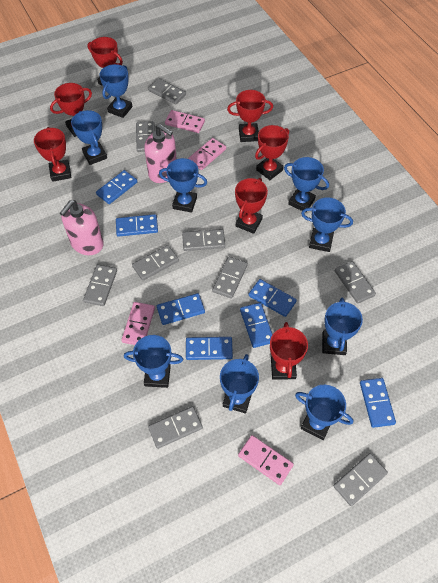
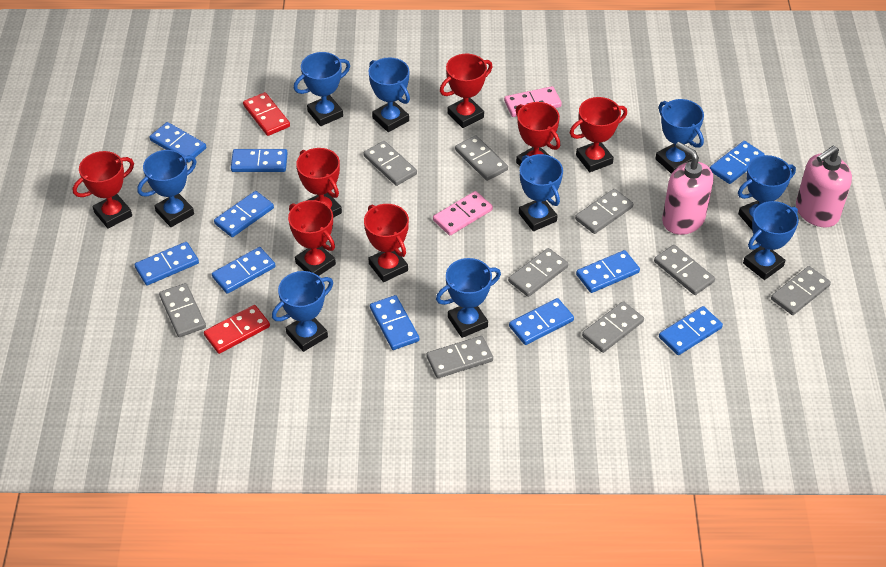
blue domino: [96,170,138,204] [116,214,158,237] [157,293,205,325] [186,337,233,360] [240,303,273,348] [248,279,297,317] [360,378,396,428] = 7 -> [134,242,199,285] [149,122,206,163] [212,247,275,294] [214,191,274,237] [231,149,288,172] [370,295,419,350] [509,298,574,345] [576,250,640,293] [659,306,723,355] [710,141,764,184] = 10
pink domino: [121,302,155,345] [165,110,205,133] [188,138,226,170] [238,435,294,485] = 4 -> [433,191,493,235] [504,86,562,117] = 2
red domino: none = 0 -> [204,305,270,354] [243,92,290,136] = 2

